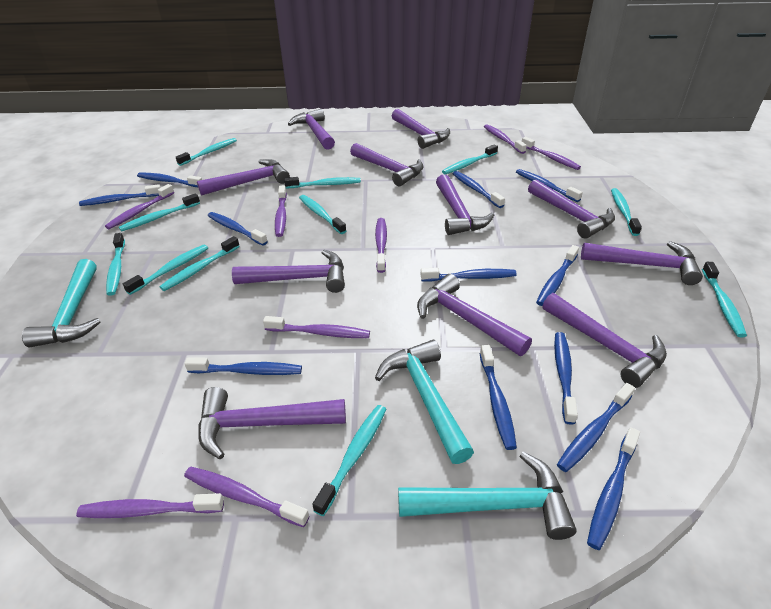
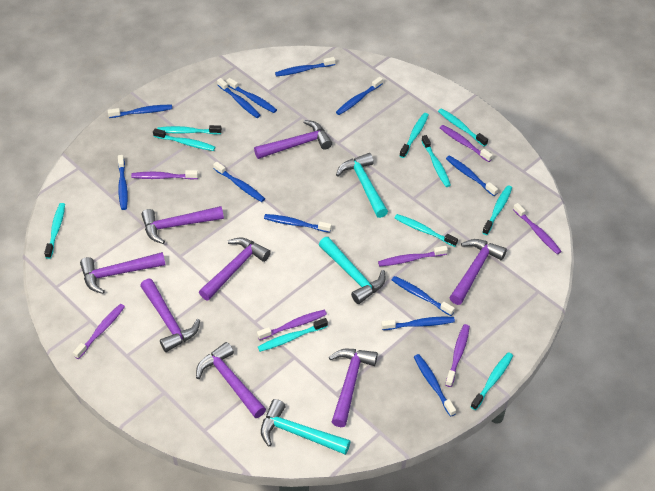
purple hammer: [197,159,290,196] [198,387,346,459] [232,250,345,293] [288,109,335,150] [350,143,423,186] [392,109,450,149] [417,274,532,356] [436,174,494,235] [528,179,615,239] [542,293,667,388] [581,241,703,285] = 11 -> [80,252,166,294] [140,279,200,352] [141,206,224,244] [196,342,266,418] [199,238,271,301] [254,120,332,159] [329,349,378,427] [449,239,507,305] = 8
purple toothbrush: [76,493,224,518] [105,184,174,229] [184,466,309,527] [263,316,370,338] [275,185,287,237] [375,218,387,273] [484,124,527,154] [522,137,581,170] = 8 -> [73,304,125,359] [131,170,198,180] [257,310,327,340] [378,246,448,267] [440,125,493,162] [445,324,470,387] [513,203,562,254] = 7
turquoise toothbrush: [106,233,125,296] [119,193,200,232] [123,244,208,295] [159,236,240,291] [176,138,237,166] [284,177,361,188] [299,195,346,234] [312,405,386,516] [442,144,498,174] [611,188,642,236] [702,262,747,337] = 11 -> [44,203,65,259] [153,129,215,151] [157,125,222,134] [258,318,328,352] [395,214,458,247] [399,113,429,158] [422,135,451,187] [438,108,488,146] [471,352,513,410] [482,185,512,235] = 10

